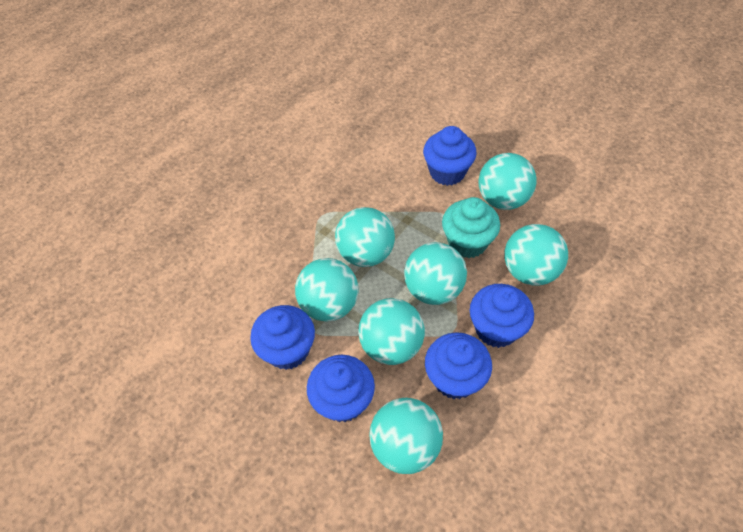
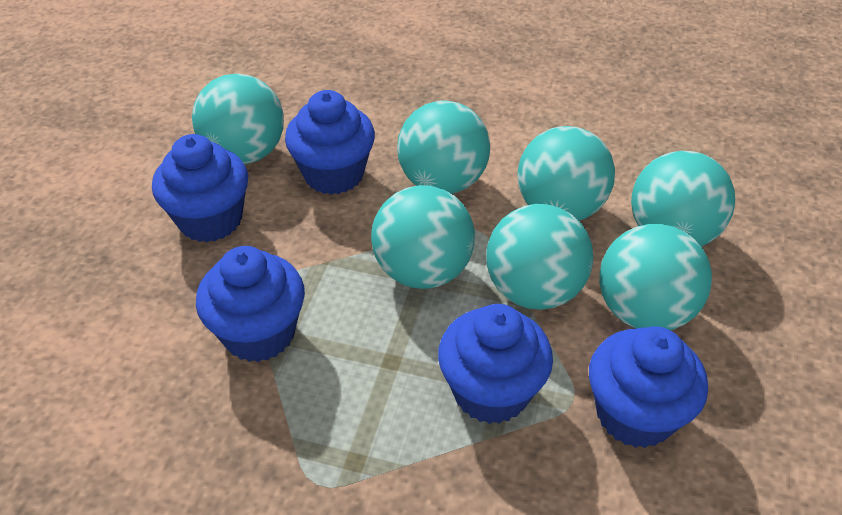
turquoise cupcake: [442,197,500,258] = 1 -> none = 0

